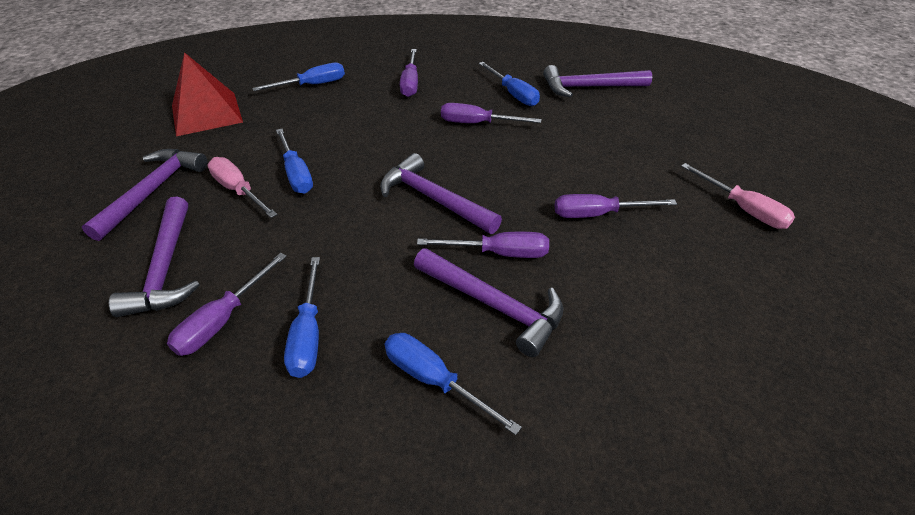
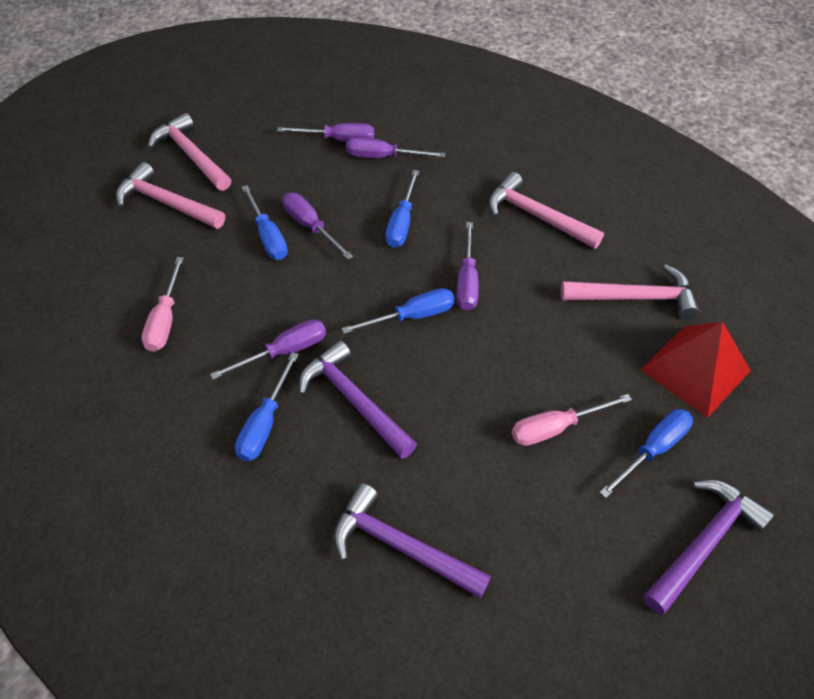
pink hammer: none = 0 -> [116,162,225,229] [148,113,231,191] [488,172,604,249] [561,265,699,319] = 4
purple hammer: [82,149,207,241] [109,196,200,317] [380,153,502,234] [414,248,563,357] [543,65,652,97] = 5 -> [299,340,417,459] [333,483,491,598] [643,480,774,615] = 3

